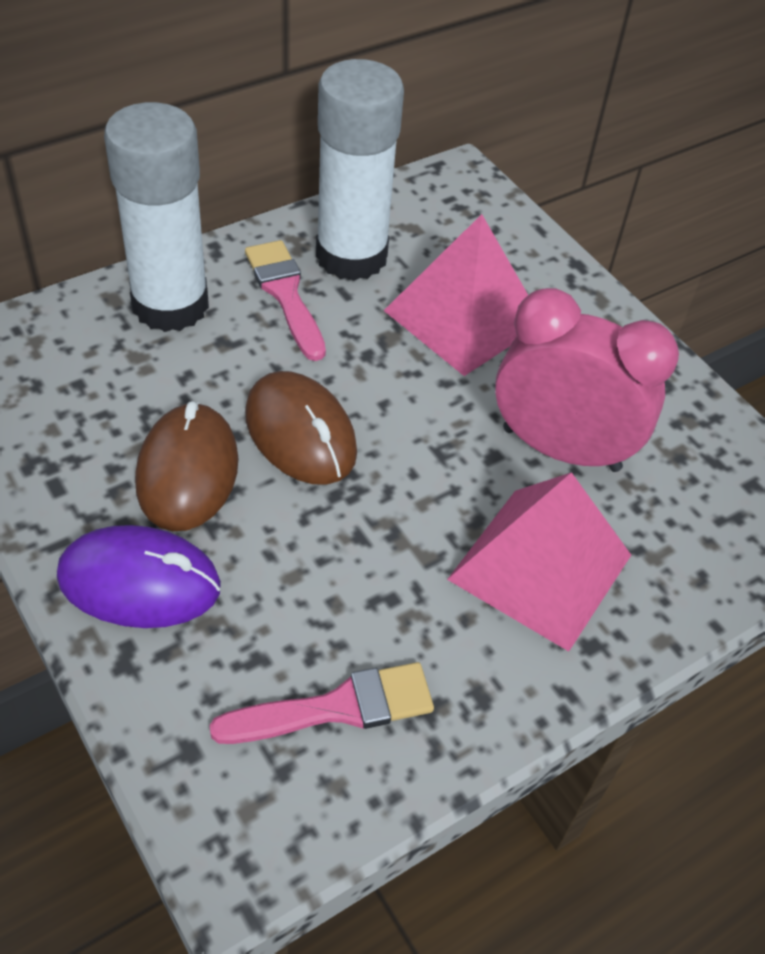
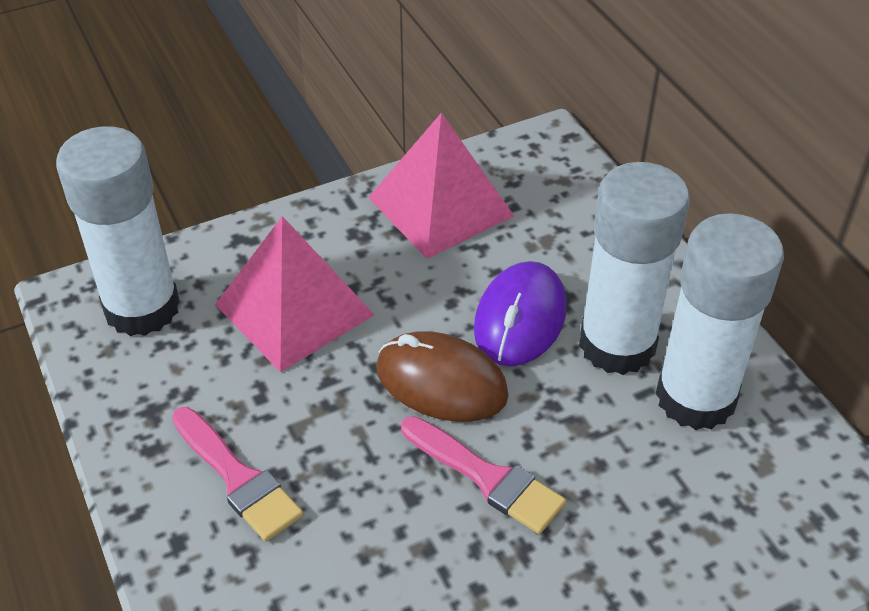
brown mouse: [135,401,239,531] [245,371,357,485] = 2 -> [376,332,509,422] = 1
pink clock: [495,288,679,472] = 1 -> none = 0
white glue stick: [104,102,209,332] [316,59,404,281] = 2 -> [56,126,180,336] [579,162,690,375] [656,213,784,430] = 3

